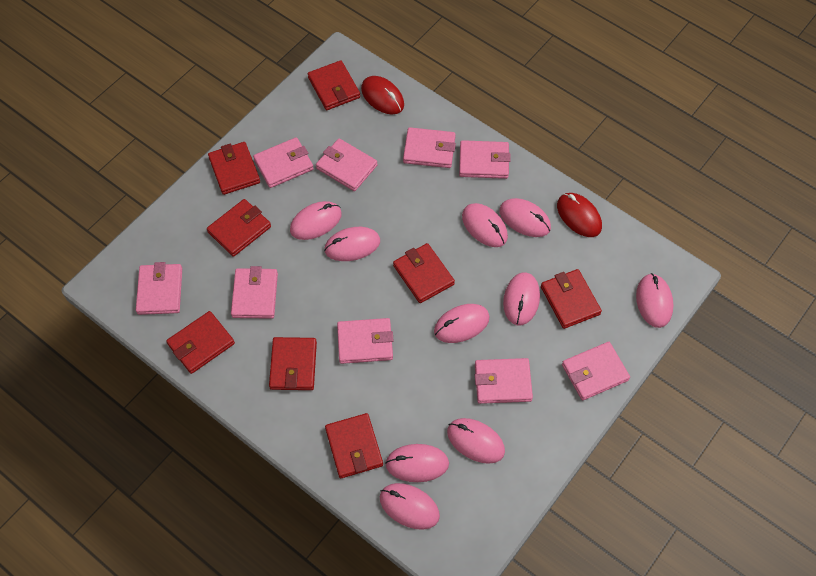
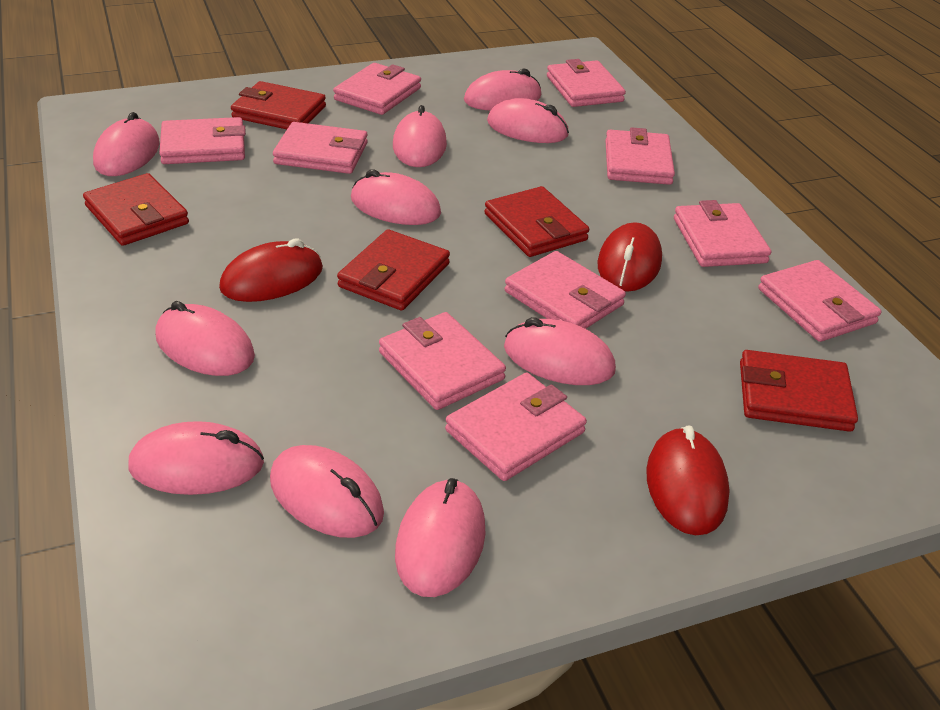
pink wallet: [136,262,182,315] [231,266,278,319] [253,137,314,188] [316,138,377,191] [337,318,394,364] [403,127,456,168] [459,140,511,179] [475,358,533,404] [562,342,630,401] = 9 -> [159,117,246,164] [273,122,368,174] [333,63,421,115] [379,312,506,410] [445,373,587,481] [505,251,626,329] [547,59,626,107] [605,127,675,185] [674,200,771,267] [758,260,881,342] = 10
red mouse: [361,76,404,114] [557,193,602,237] = 2 -> [219,238,323,302] [597,222,662,292] [646,426,730,535] = 3
red wallet: [166,311,235,374] [207,199,271,257] [208,142,260,195] [269,337,317,390] [308,60,360,110] [325,413,383,478] [393,243,455,303] [541,269,602,329] = 8 -> [83,173,189,246] [231,81,326,129] [337,229,450,311] [484,186,589,257] [740,350,858,432] = 5

